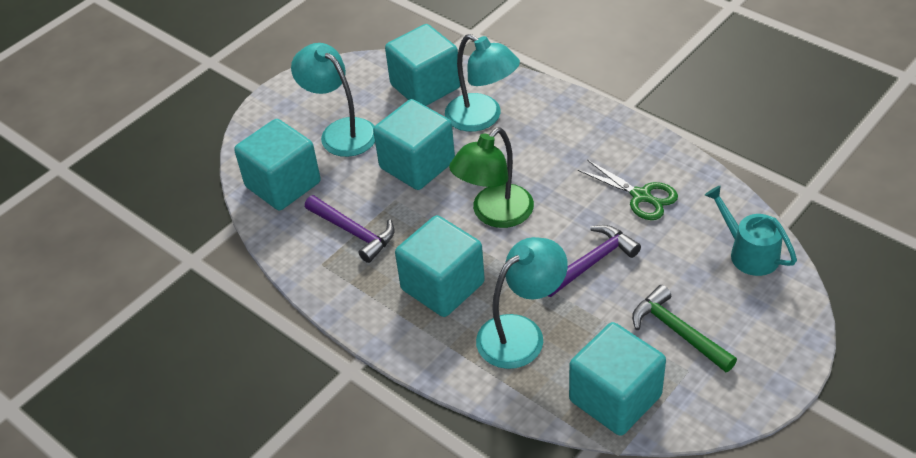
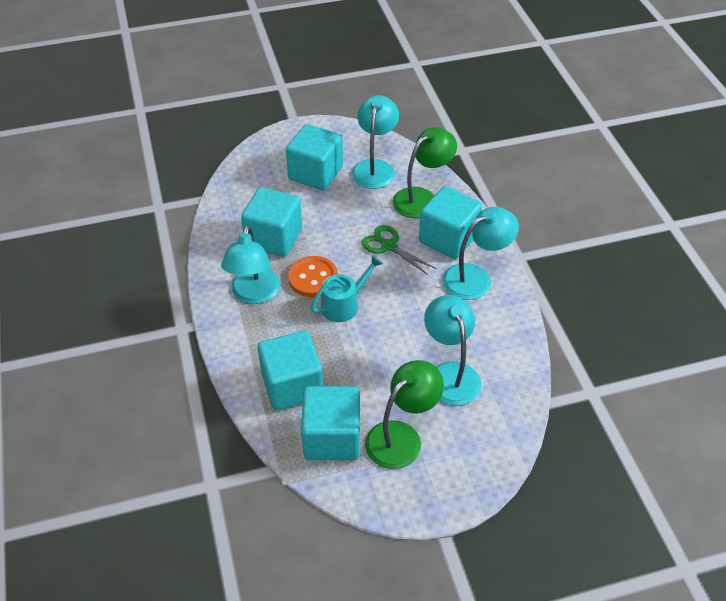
green hammer: [632,285,737,372] = 1 -> none = 0
green lamp: [449,127,534,228] = 1 -> [365,360,444,469] [392,127,457,218] = 2
orange button: none = 0 -> [288,256,338,297] = 1
purple hammer: [305,195,395,263] [548,225,641,297] = 2 -> none = 0
turquoise lamp: [291,43,375,157] [445,34,520,132] [476,237,568,369] = 3 -> [221,225,280,304] [352,95,399,189] [424,295,481,406] [442,207,519,300] = 4

